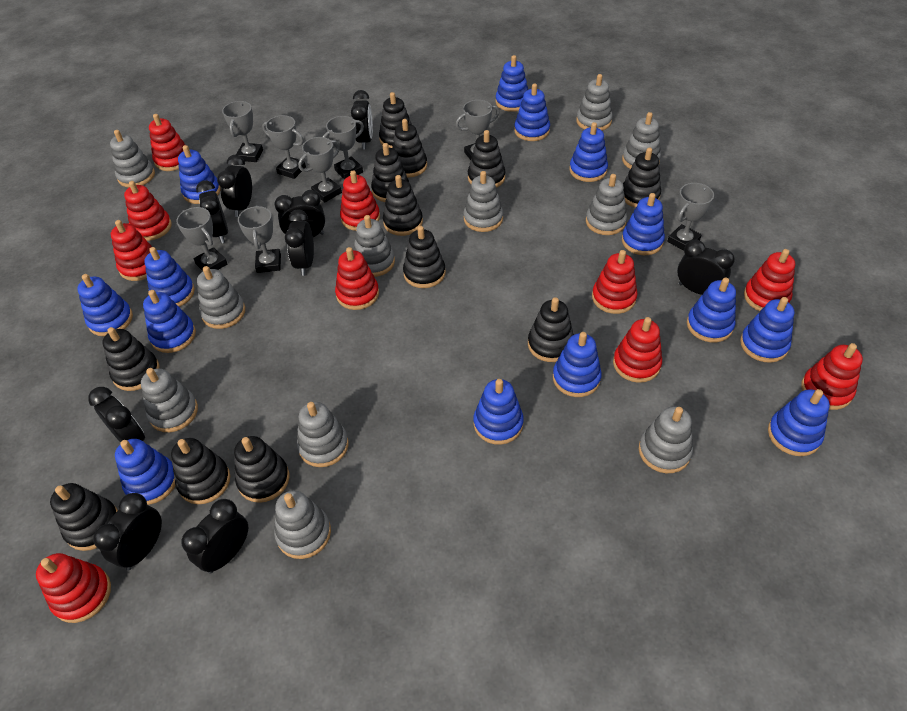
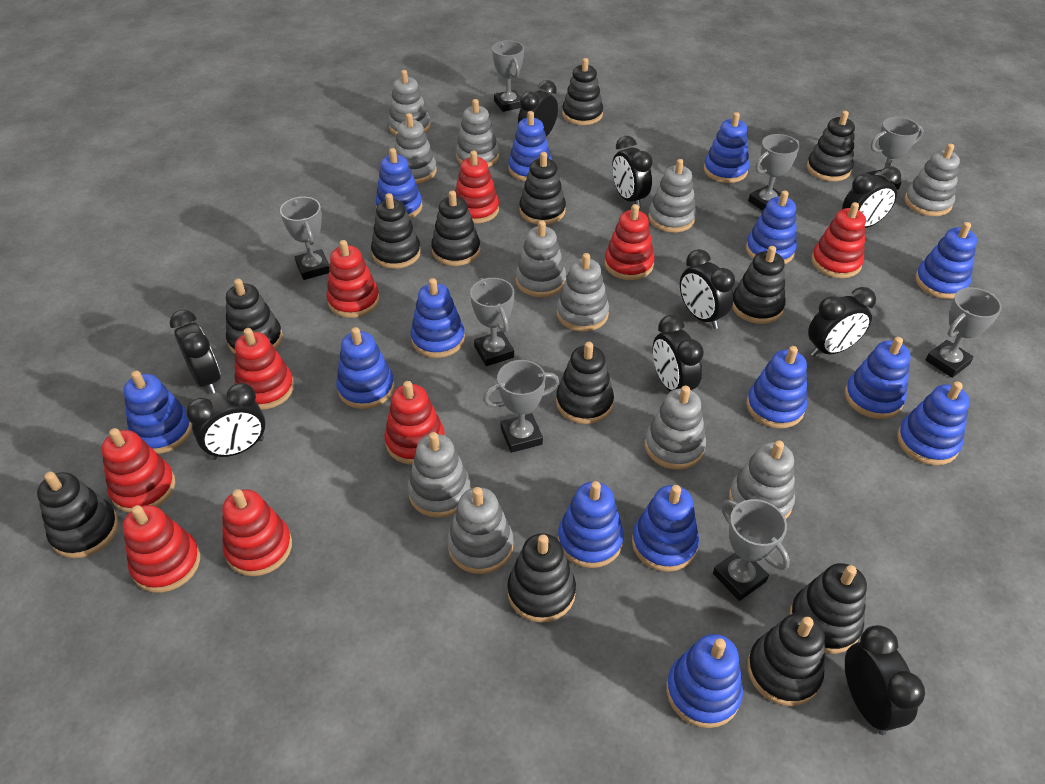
red stacking toy: [36,553,111,623] [111,220,152,281] [124,181,172,241] [149,114,185,171] [335,247,379,310] [340,170,380,231] [592,250,638,314] [613,317,662,383] [744,249,795,311] [801,343,863,410] = 10 -> [101,428,175,513] [123,505,200,593] [222,489,292,576] [235,328,294,410] [326,240,380,318] [385,381,445,465] [455,150,499,224] [604,204,655,280] [811,202,866,278] = 9

